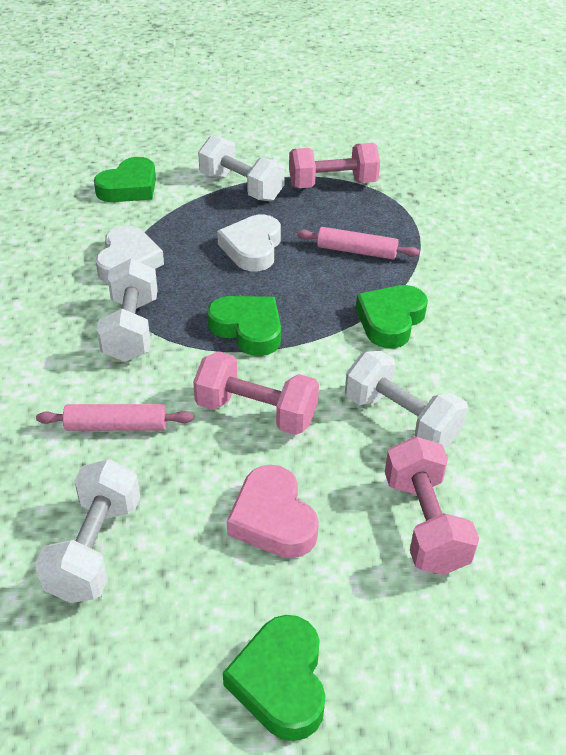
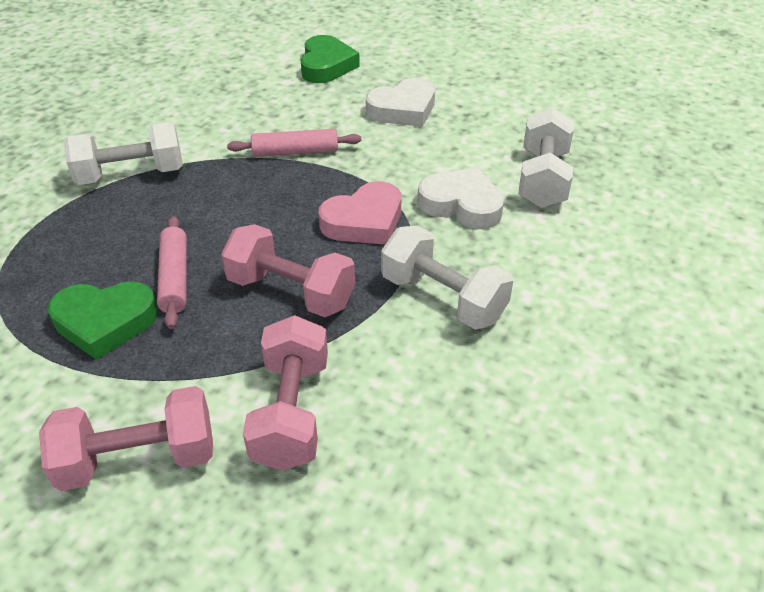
green heart: [94,157,156,202] [207,296,281,356] [223,615,326,741] [356,285,428,348] = 4 -> [48,281,158,360] [301,35,360,83] = 2
white dumbbell: [35,459,140,603] [97,259,158,362] [198,135,285,202] [345,351,468,448] = 4 -> [63,122,183,185] [381,226,513,330] [519,108,574,208] = 3

